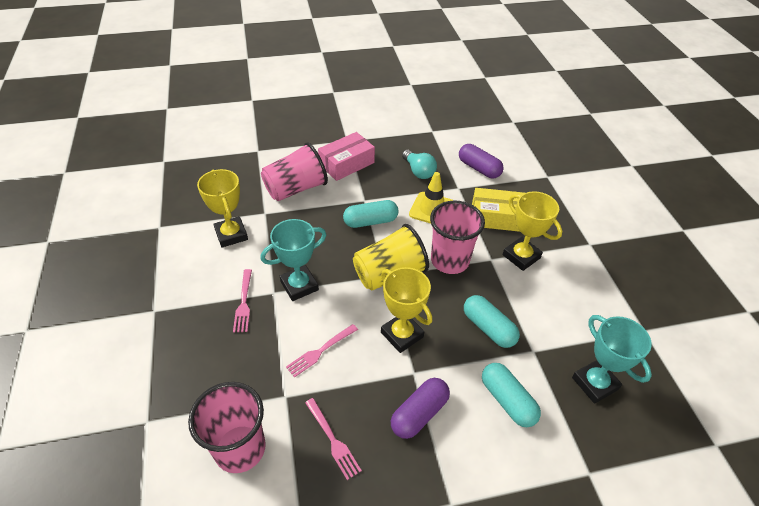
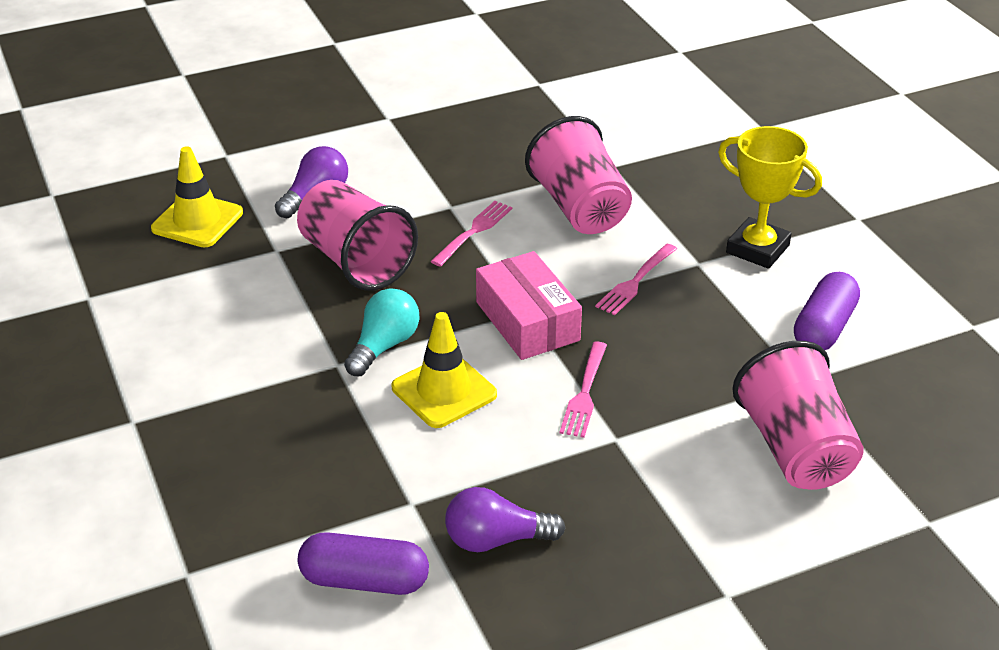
purple light bulb: none = 0 -> [275,146,348,218] [445,487,566,552] = 2
turquoise capsule: [343,200,399,228] [464,295,520,348] [482,363,541,427] = 3 -> none = 0
turquoise trophy: [260,219,326,301] [572,315,652,404] = 2 -> none = 0
yellow box: [472,188,524,232] = 1 -> none = 0
yellow cup: [353,224,429,291] = 1 -> none = 0
yellow traffic cone: [409,172,454,224] = 1 -> [151,146,243,247] [392,312,497,428] = 2
yellow trophy: [197,169,248,248] [381,267,432,353] [503,191,562,271] = 3 -> [718,126,822,269] = 1

